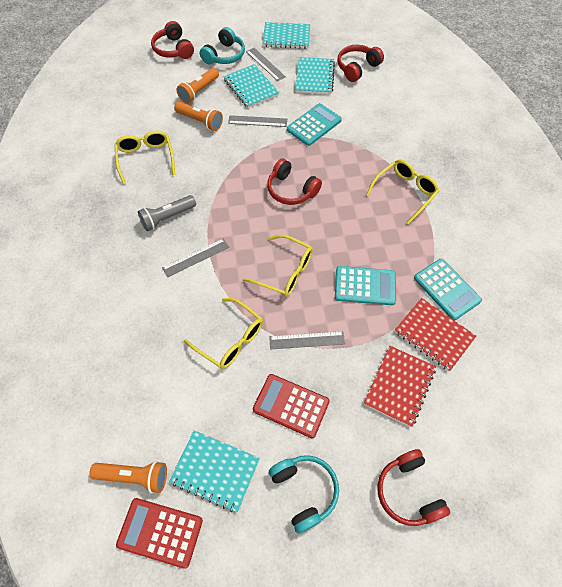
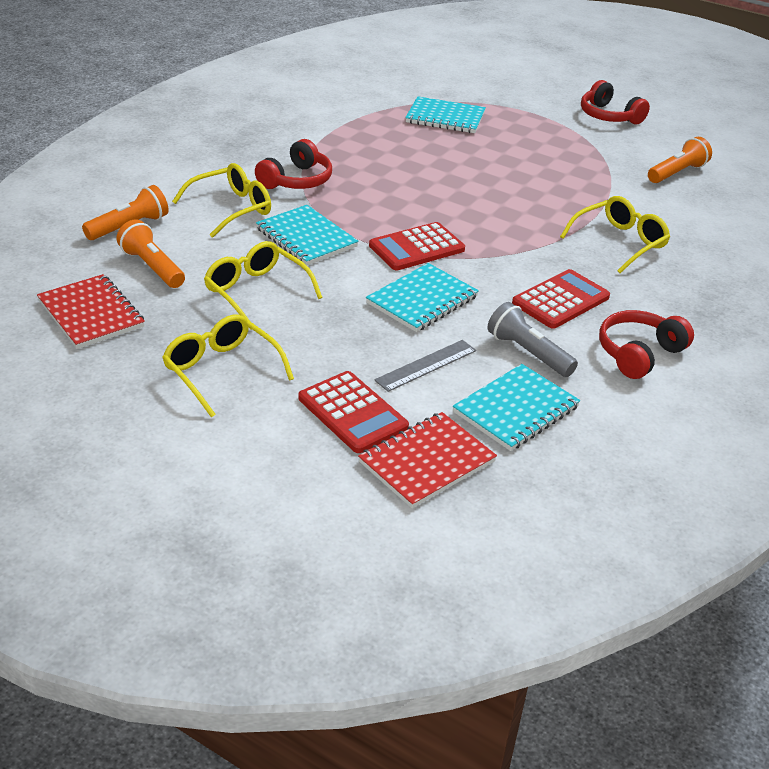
grey ruler: [162,238,229,277] [228,115,287,127] [246,48,286,81] [269,331,345,349] = 4 -> [374,340,476,392] = 1
red calculator: [116,498,203,569] [253,374,329,438] = 2 -> [299,371,409,453] [369,222,465,270] [512,269,610,329] = 3
red headphones: [151,21,194,59] [267,158,322,205] [337,45,384,82] [377,449,450,526] = 4 -> [255,139,332,189] [581,80,650,124] [599,310,694,379] = 3
turquoise calculator: [287,103,342,146] [335,266,396,305] [414,259,482,320] = 3 -> none = 0
turquoise headphones: [200,27,245,64] [269,455,339,534] = 2 -> none = 0

